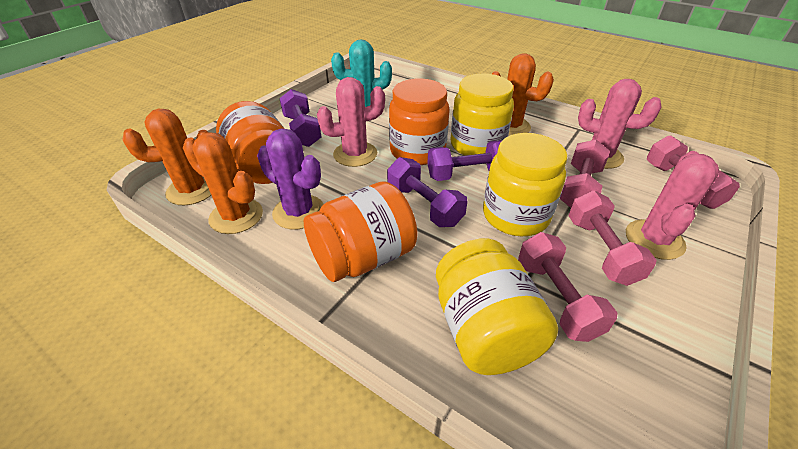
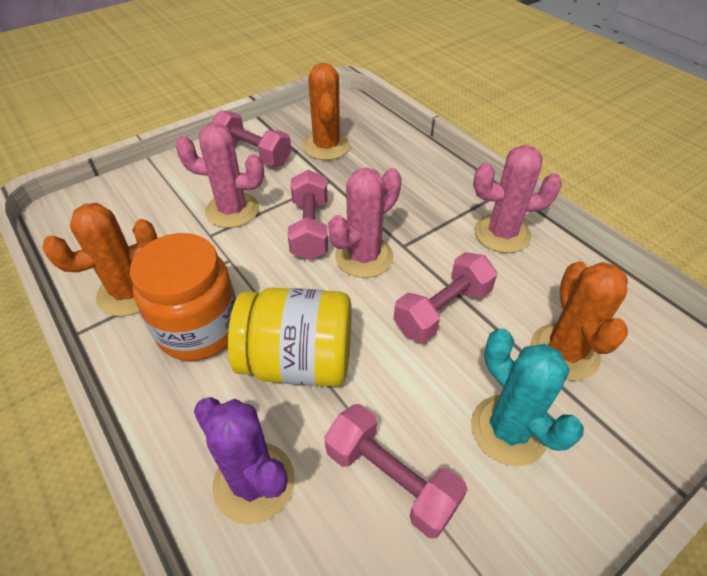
orange jar: [216,101,284,184] [304,181,418,282] [389,78,450,165] = 3 -> [130,233,236,361] = 1
purple dumbbell: [279,89,321,147] [387,157,468,227] [427,140,502,181] = 3 -> none = 0
yellow jar: [436,239,558,375] [450,73,514,156] [483,133,567,236] = 3 -> [228,287,352,387] = 1

